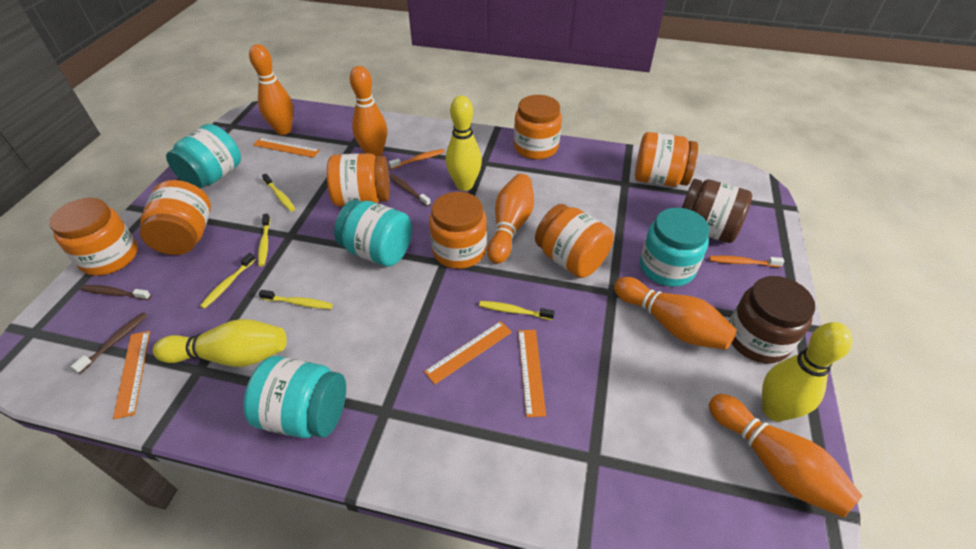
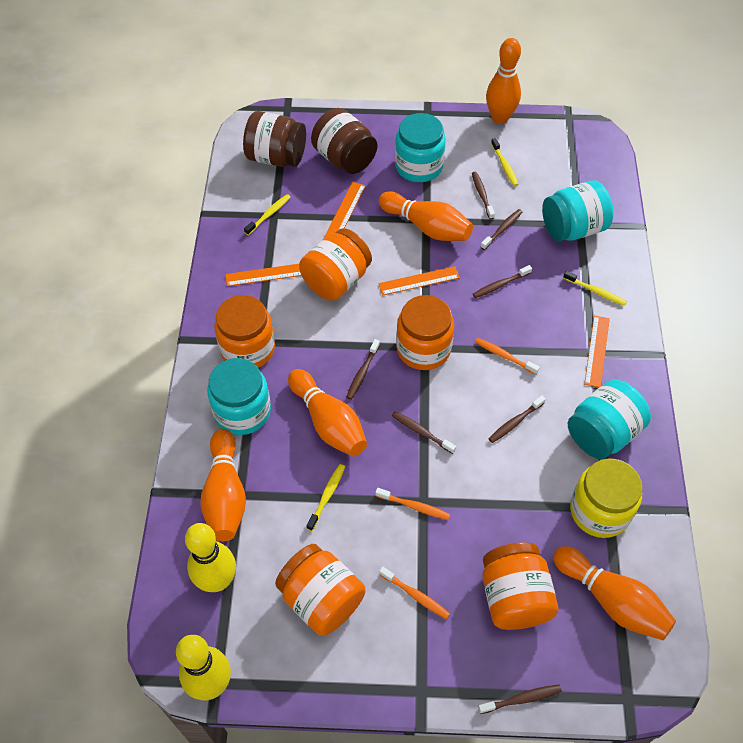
brown toothbrush: [71,312,148,373] [81,285,151,300] [389,174,431,206] = 3 -> [346,339,380,400] [392,411,456,454] [472,172,495,220] [473,265,532,298] [478,685,562,714] [481,209,522,250] [488,395,546,443] = 7
orange jar: [49,198,138,276] [140,180,211,255] [327,153,390,207] [429,192,487,269] [514,95,562,160] [535,204,614,278] [635,132,698,187] = 7 -> [214,295,275,368] [275,544,365,636] [299,228,372,301] [396,295,454,370] [482,542,559,630] = 5
orange toothbrush: [389,149,445,169] [709,256,784,267] = 2 -> [375,488,450,520] [379,567,450,619] [475,338,540,375] = 3
yellow bowling pin: [153,319,287,367] [446,95,482,191] [762,322,853,422] = 3 -> [176,635,231,700] [185,523,236,592] = 2
yellow jar: none = 0 -> [570,459,643,538] = 1
yellow toothbrush: [200,253,256,309] [258,214,270,266] [259,290,333,309] [262,174,295,212] [479,301,555,320] = 5 -> [244,194,291,235] [306,464,345,531] [491,138,519,186] [563,271,627,306] = 4

